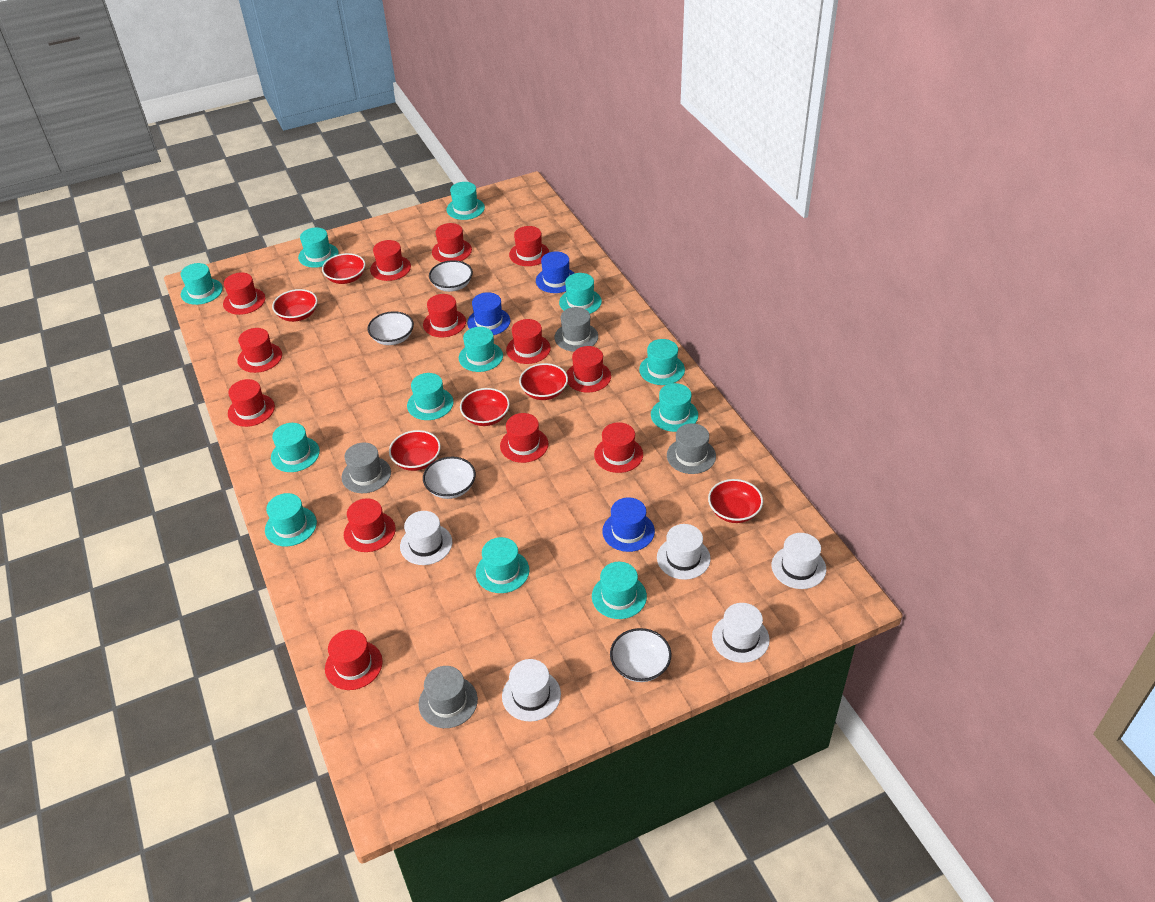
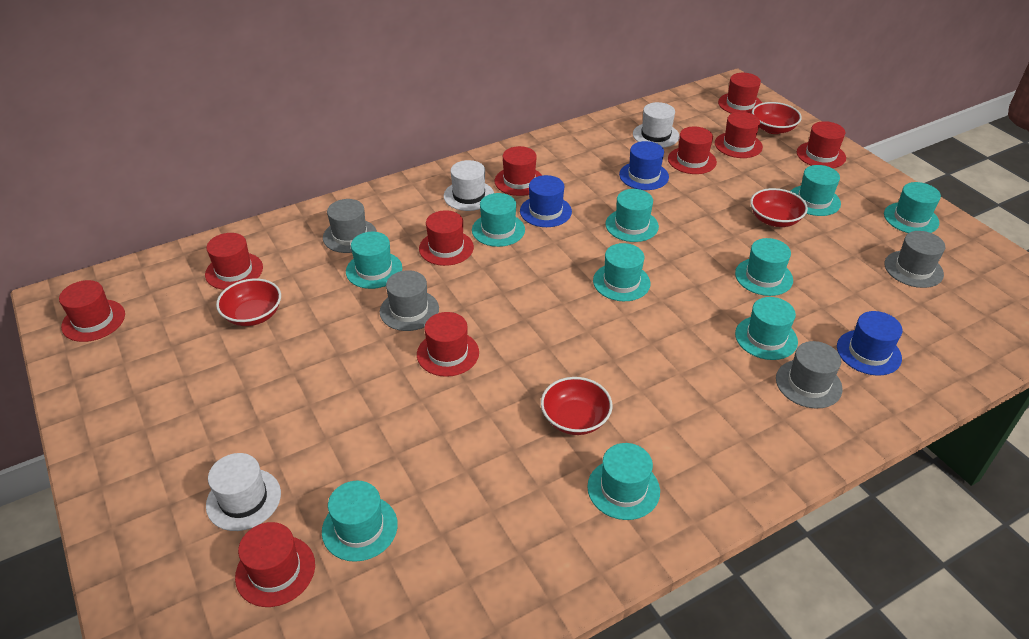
red bowl: [272,289,318,322] [322,253,365,284] [389,430,441,471] [460,388,510,426] [519,363,568,400] [708,479,763,523] = 6 -> [216,278,281,326] [541,377,613,435] [750,188,808,227] [752,102,802,134] = 4
red hat: [223,272,265,315] [228,379,275,427] [237,328,282,373] [325,630,383,690] [344,498,396,552] [370,240,411,281] [423,294,466,337] [432,223,472,262] [500,413,548,463] [506,319,551,364] [509,226,549,266] [567,346,611,393] [594,422,643,473] = 13 -> [59,280,125,342] [205,233,263,290] [235,522,315,607] [417,312,479,377] [419,210,474,266] [495,146,542,196] [668,127,717,174] [715,112,763,158] [718,73,762,114] [797,121,846,168] = 10
turquoise hat: [181,263,223,305] [265,493,317,546] [271,423,320,472] [298,227,339,268] [407,373,454,420] [446,182,485,220] [459,327,503,372] [476,537,529,593] [559,273,602,314] [592,562,647,619] [639,339,685,385] [651,383,698,432] = 12 -> [322,481,398,562] [346,232,402,289] [472,193,525,247] [587,443,660,520] [593,243,650,301] [605,189,659,242] [735,238,793,296] [735,297,798,360] [791,165,841,216] [884,182,941,233] = 10
white bowl: [368,311,414,345] [423,457,476,499] [429,260,473,292] [610,628,671,682] = 4 -> none = 0
white hat: [400,511,452,565] [502,659,561,722] [657,524,711,580] [712,603,770,663] [772,533,826,589] = 5 -> [206,453,281,531] [444,160,494,211] [633,102,679,148] = 3

